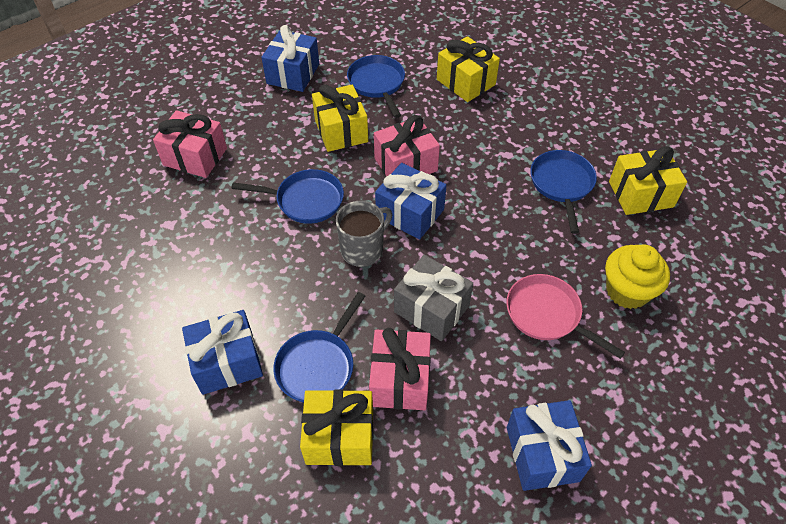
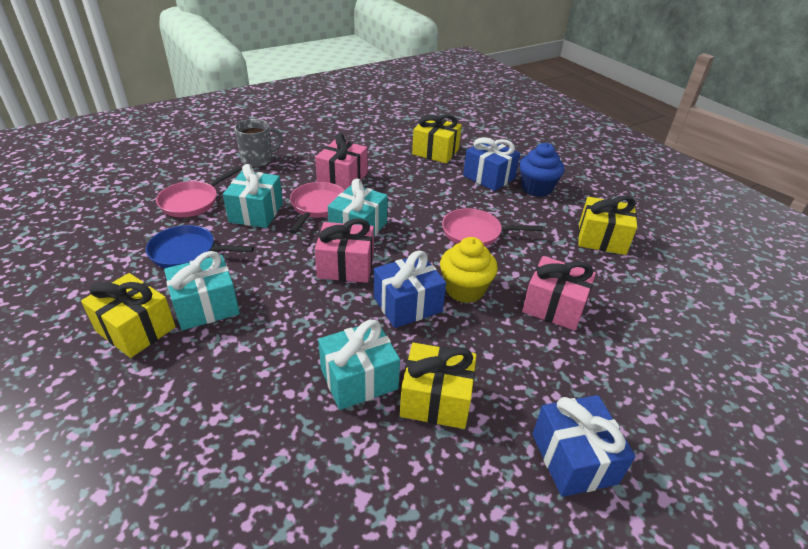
blue cupcake: none = 0 -> [519,143,565,197] = 1
blue gift: [182,310,263,395] [261,25,319,92] [375,163,447,240] [507,400,592,491] = 4 -> [374,250,446,328] [463,137,520,191] [532,395,636,497] = 3
blue pan: [231,169,344,224] [273,292,365,403] [347,55,405,118] [530,150,597,234] = 4 -> [146,225,254,268] = 1
grey gift: [394,255,473,341] = 1 -> none = 0
pink pan: [506,274,625,359] = 1 -> [156,166,242,217] [290,182,345,234] [442,208,543,246] = 3
turquoise gift: none = 0 -> [164,251,240,330] [223,164,283,228] [318,319,400,410] [328,178,388,236] = 4

